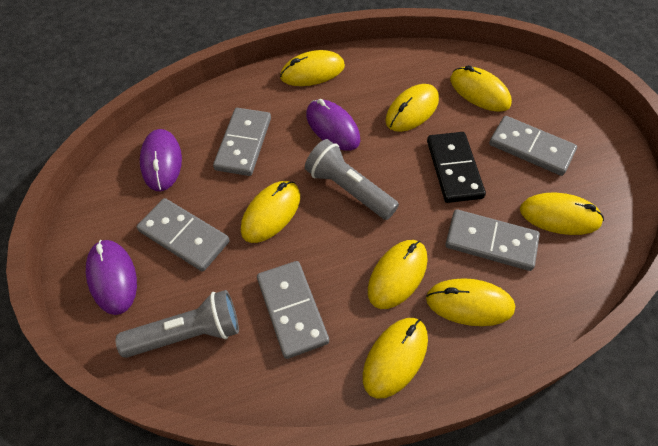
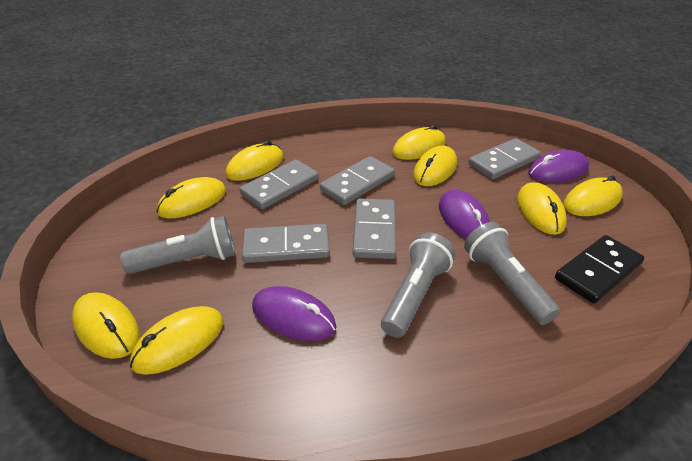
grey flashlight: [116,290,239,358] [305,139,399,220] = 2 -> [120,216,235,274] [381,232,455,338] [464,222,560,325] = 3

